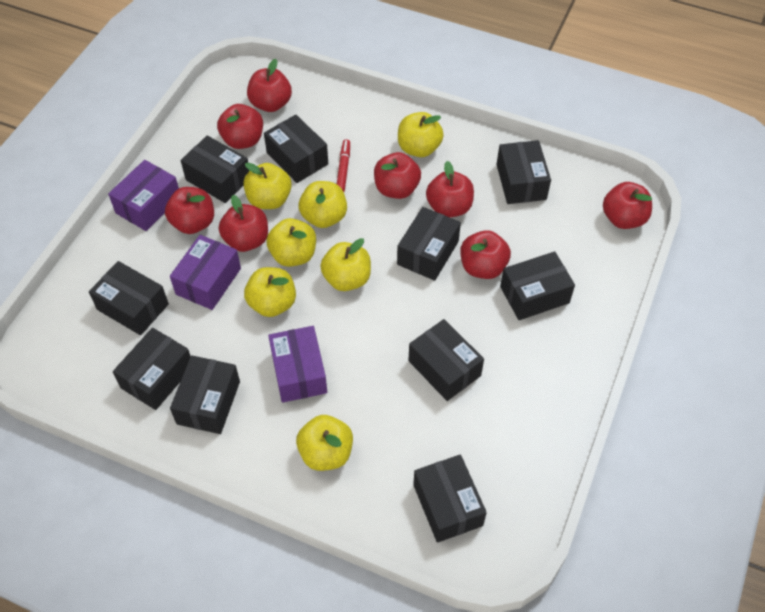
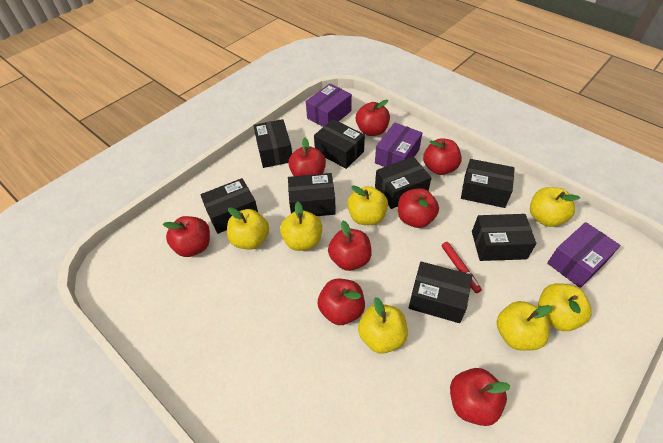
black box: [89,261,169,335] [113,328,191,410] [170,355,240,434] [181,136,249,203] [264,115,328,183] [397,207,461,281] [408,319,484,401] [413,455,487,543] [496,140,551,204] [500,252,575,320] = 10 -> [200,178,258,234] [253,119,292,168] [288,173,336,216] [314,119,365,169] [375,156,431,209] [408,261,472,323] [461,159,515,208] [472,214,536,261] = 8

